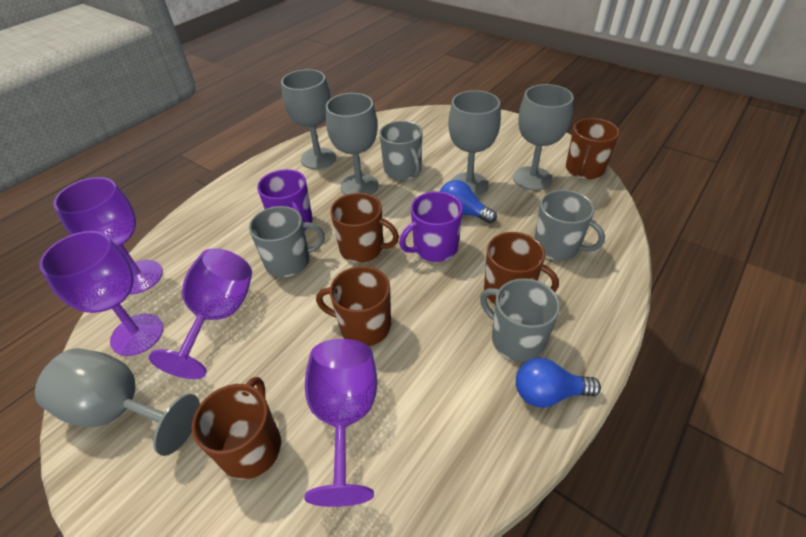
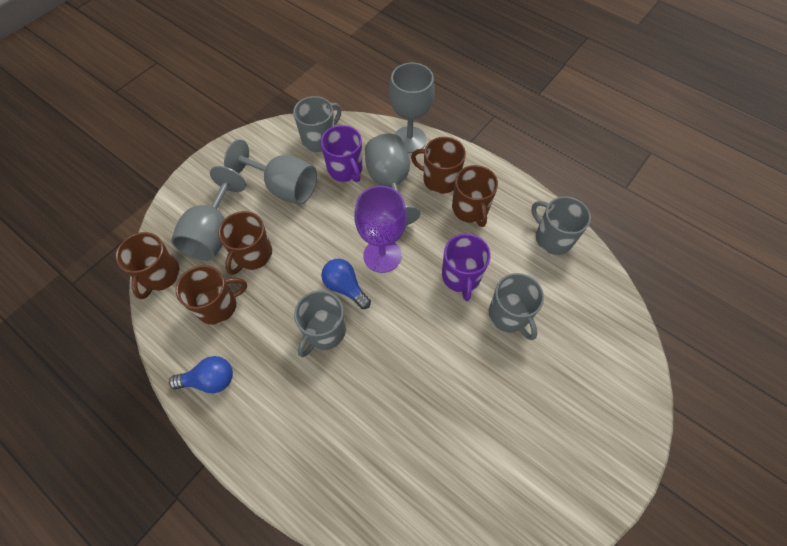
grey goblet: [35,348,200,456] [281,69,336,169] [326,93,378,195] [448,90,501,196] [513,84,574,191] = 5 -> [171,166,246,261] [224,139,317,204] [365,134,421,226] [389,63,435,153] = 4
purple goblet: [39,231,163,356] [53,177,163,294] [149,248,252,379] [304,339,377,507] = 4 -> [354,186,407,273] = 1

